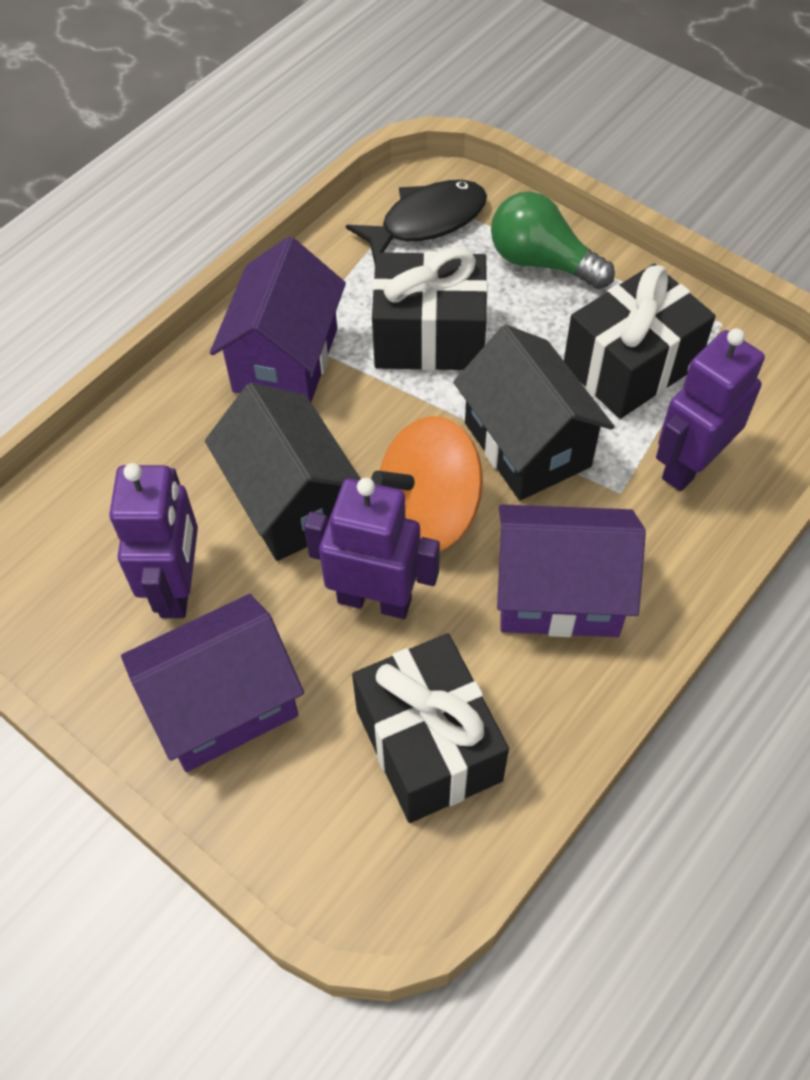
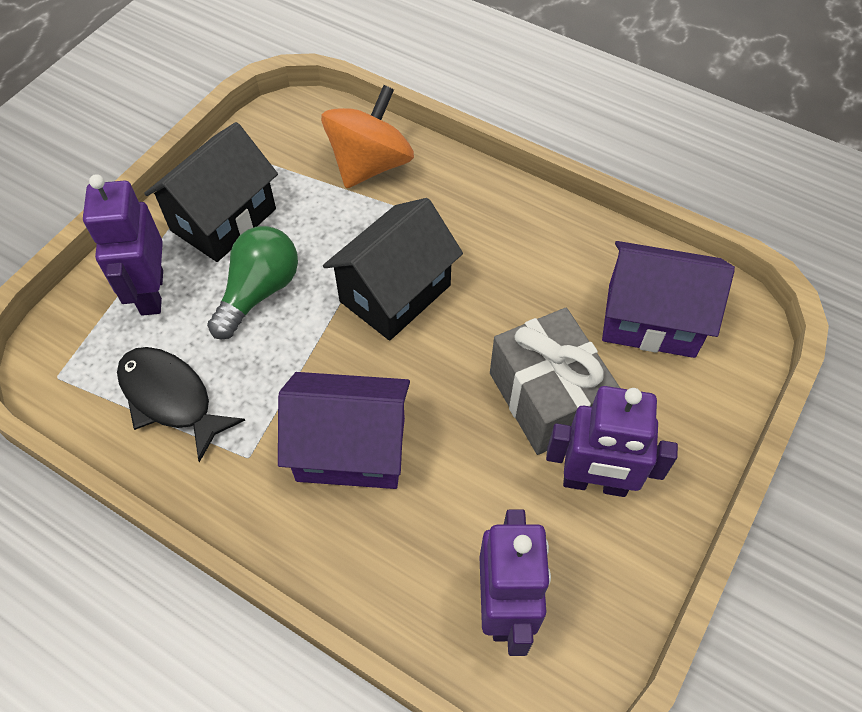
black gift: [352,633,509,823] [372,247,488,370] [564,264,716,419] = 3 -> none = 0
grey gift: none = 0 -> [490,308,620,455] = 1
purple house: [121,594,304,772] [210,237,346,402] [497,504,646,637] = 3 -> [278,372,410,489] [602,241,735,358] = 2

